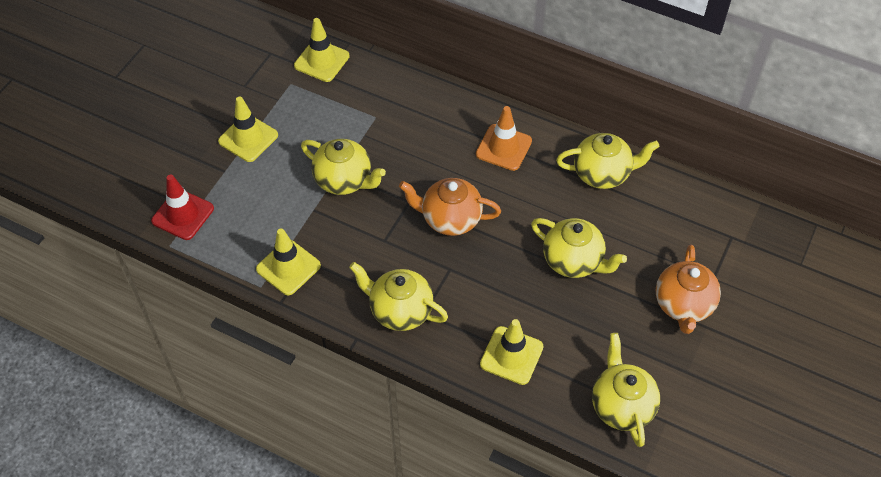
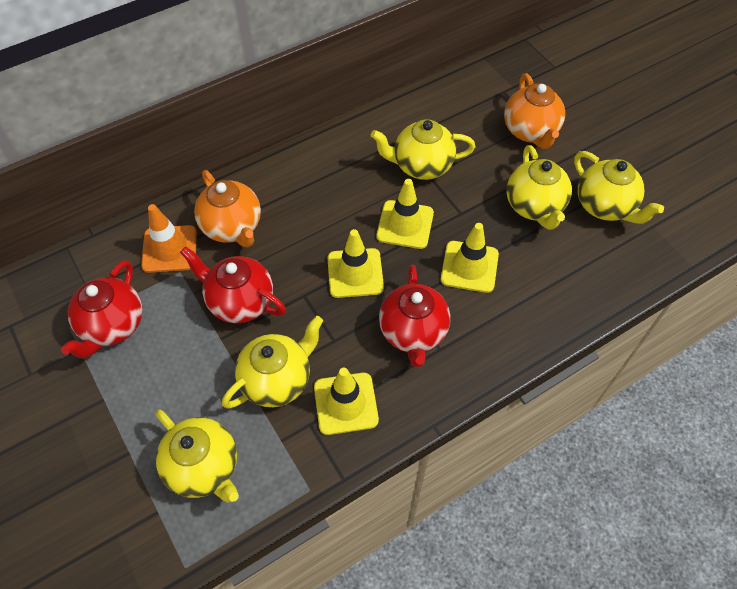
red teapot: none = 0 -> [61,260,143,359] [180,246,286,323] [379,265,450,367] = 3
red traffic cone: [151,174,214,240] = 1 -> none = 0

